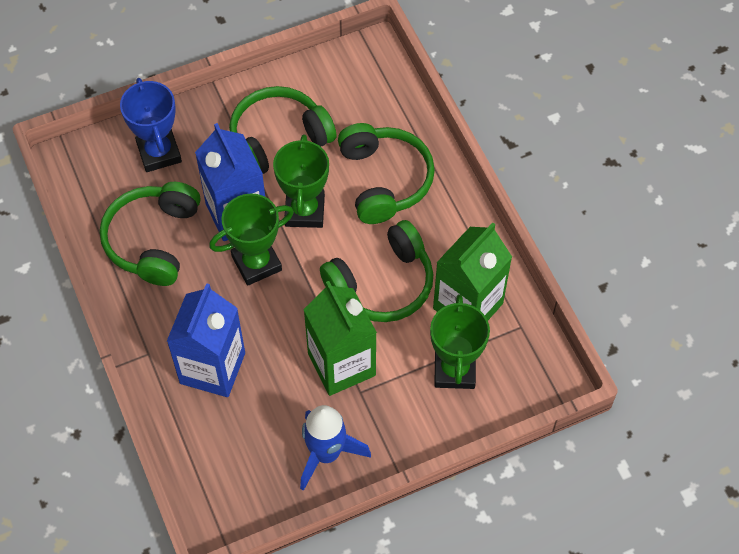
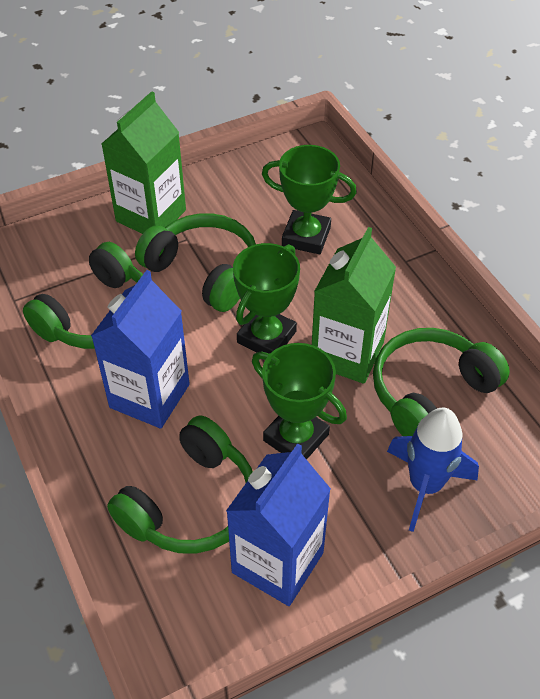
blue trophy: [120,78,182,172] = 1 -> none = 0

